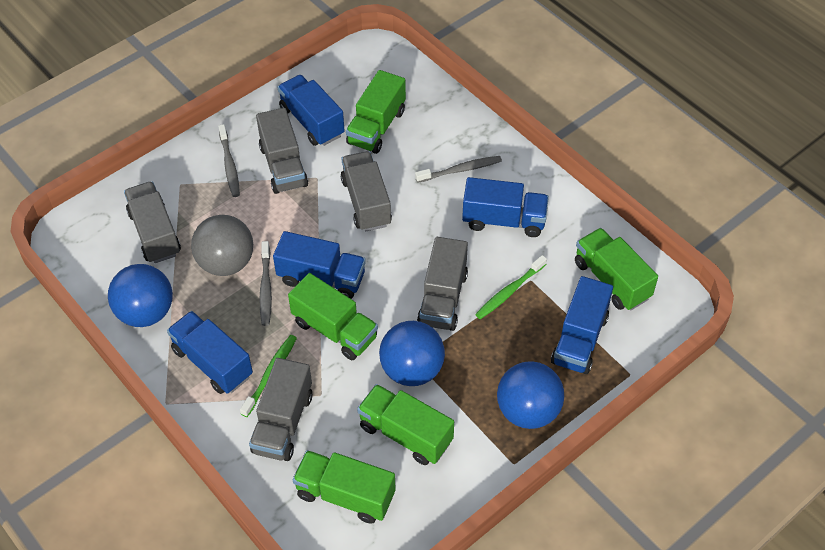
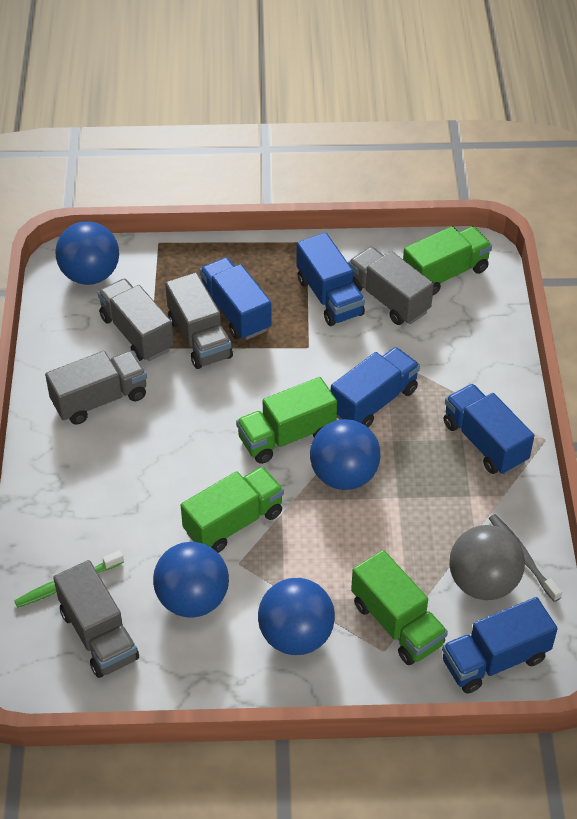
blue ball: [108,264,173,327] [379,321,445,386] [497,361,564,429] = 3 -> [55,221,119,285] [153,542,229,618] [258,578,335,655] [310,419,381,490] = 4
green toothbrush: [240,335,297,417] [475,255,547,319] = 2 -> [14,550,124,608] = 1
green truck: [288,273,378,360] [293,450,396,524] [346,70,406,154] [357,384,454,465] [575,228,658,311] = 5 -> [181,466,284,553] [236,377,337,464] [351,550,448,665] [403,226,492,295] = 4
grey toothbrush: [218,124,240,197] [259,241,272,326] [415,156,502,183] = 3 -> [489,514,562,602] = 1

